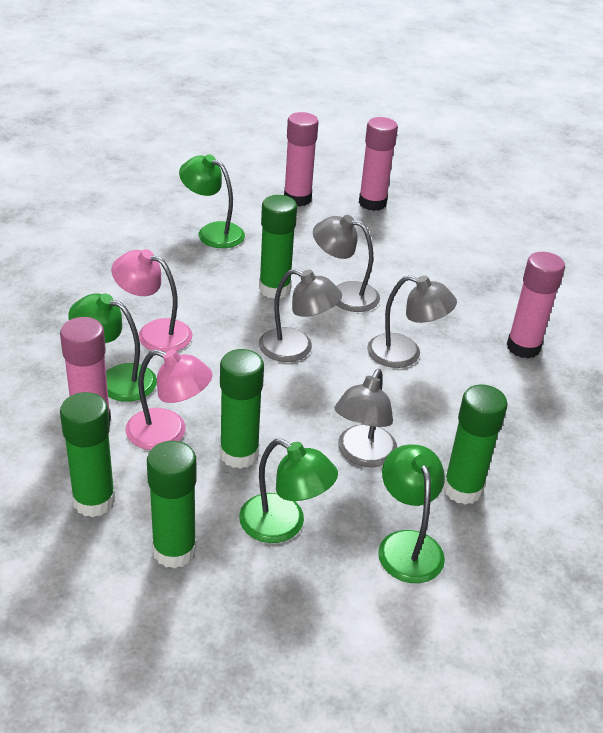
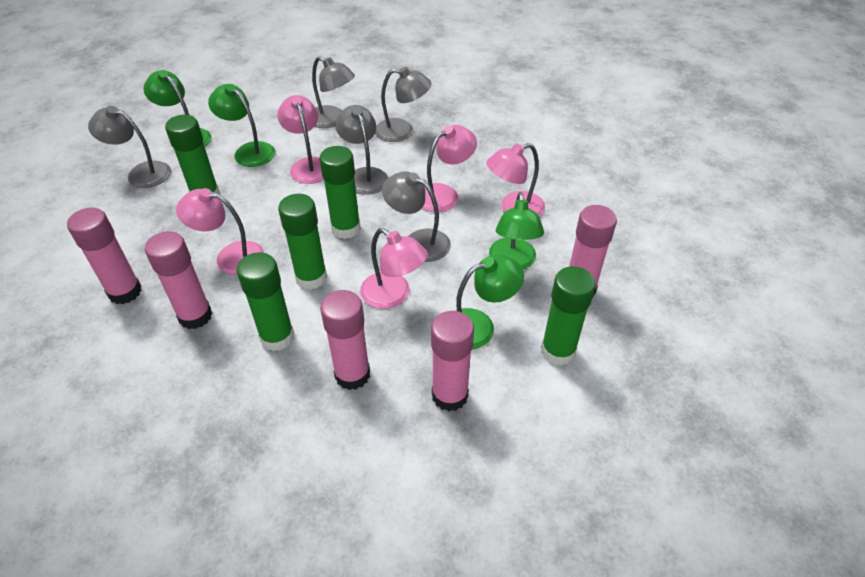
grey lamp: [259,269,342,362] [313,215,380,312] [335,369,397,467] [367,275,457,368] = 4 -> [88,106,171,188] [312,56,355,128] [335,105,388,195] [375,67,431,142] [382,171,451,262] = 5
pink glue stick: [60,317,111,424] [284,112,319,207] [359,117,398,211] [507,252,565,359] = 4 -> [67,207,142,304] [145,231,212,329] [320,290,370,390] [431,311,474,411] [569,205,617,298] = 5
pink lamp: [112,249,192,352] [125,349,213,450] = 2 -> [176,188,264,275] [277,95,324,184] [360,228,428,309] [422,125,477,212] [486,143,545,217] = 5

